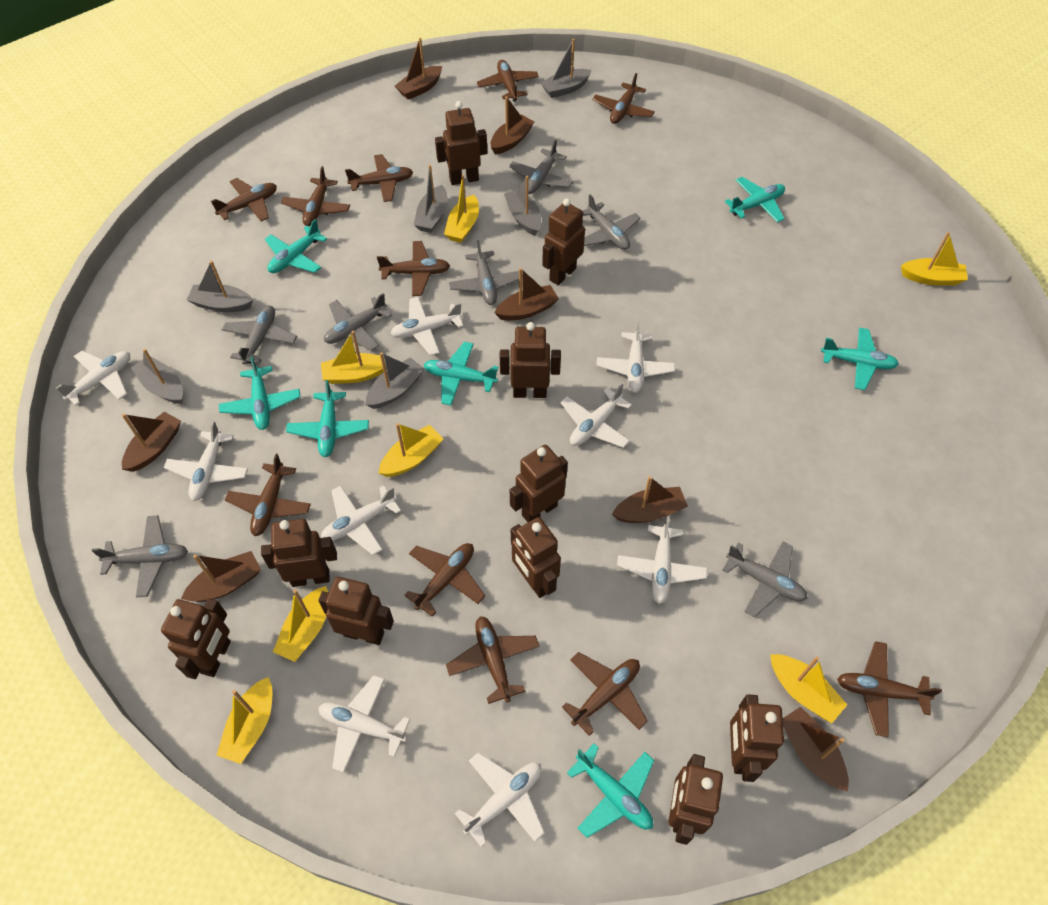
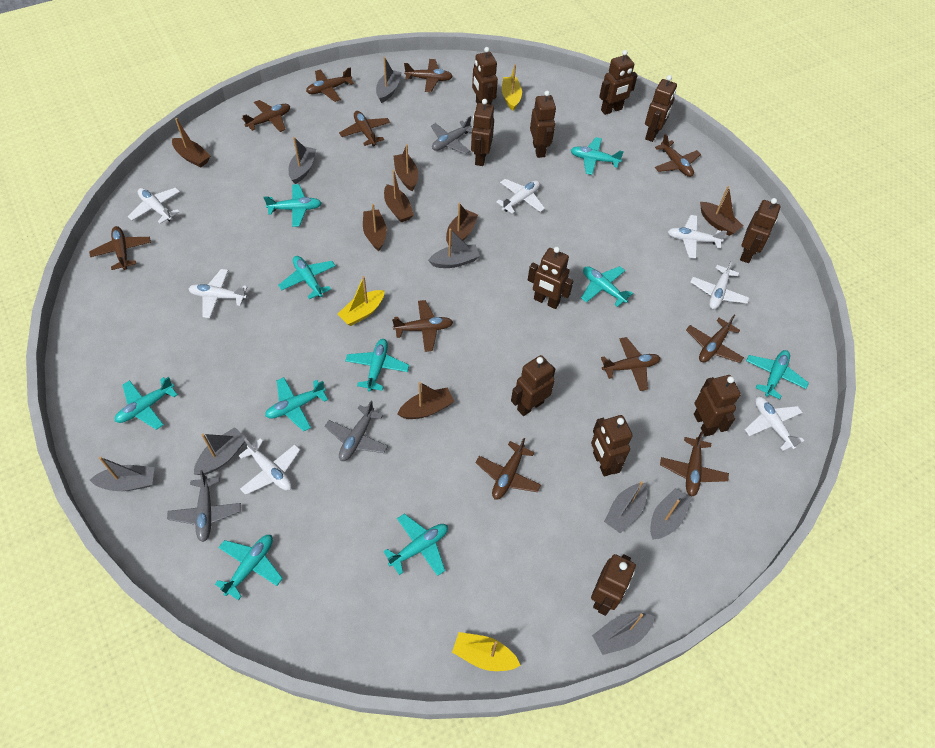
brown robot: [161,598,231,679] [261,519,337,587] [318,577,394,645] [435,101,487,185] [500,322,561,398] [510,445,568,522] [511,517,561,598] [542,198,585,286] [669,754,723,845] [730,694,784,782] = 10 -> [471,99,494,166] [472,47,498,105] [511,355,555,416] [528,247,574,309] [530,90,556,158] [591,415,632,476] [591,554,636,616] [599,50,638,115] [645,75,677,142] [694,375,741,437] [740,198,780,263] = 11
grey boat: [131,349,183,404] [187,261,253,312] [366,352,425,409] [414,165,447,233] [504,176,541,236] [540,39,591,98] = 6 -> [90,457,155,491] [194,427,247,475] [289,137,316,184] [376,57,402,103] [428,229,480,268] [592,613,655,655] [604,481,647,533] [650,488,692,540] = 8
grey plane: [92,515,188,597] [222,306,297,365] [324,293,392,351] [449,240,519,305] [509,139,573,194] [583,194,641,250] [723,542,808,617] = 7 -> [167,470,241,542] [324,401,388,461] [431,116,472,155] = 3
turquoise plane: [219,356,301,430] [265,219,327,273] [286,380,369,457] [424,342,498,406] [567,744,654,838] [725,177,785,223] [821,328,899,390] = 7 -> [115,377,178,430] [215,535,283,600] [264,184,321,227] [265,377,328,432] [278,256,336,299] [345,339,409,392] [383,514,448,576] [571,137,624,175] [581,266,633,307] [746,350,809,399] = 10
white plane: [56,351,130,406] [163,421,248,501] [318,675,410,773] [321,485,401,555] [391,297,463,356] [455,752,545,847] [560,384,632,448] [596,321,675,393] [617,516,707,604] = 9 -> [128,188,180,224] [189,269,248,318] [238,438,300,495] [496,179,545,214] [668,215,727,259] [691,259,749,309] [745,397,804,451] = 7
yellow boat: [216,677,272,764] [273,586,328,662] [321,331,386,384] [379,423,444,477] [444,175,479,243] [770,654,847,723] [901,232,968,285] = 7 -> [337,276,385,326] [452,632,521,671] [502,64,522,111] = 3

